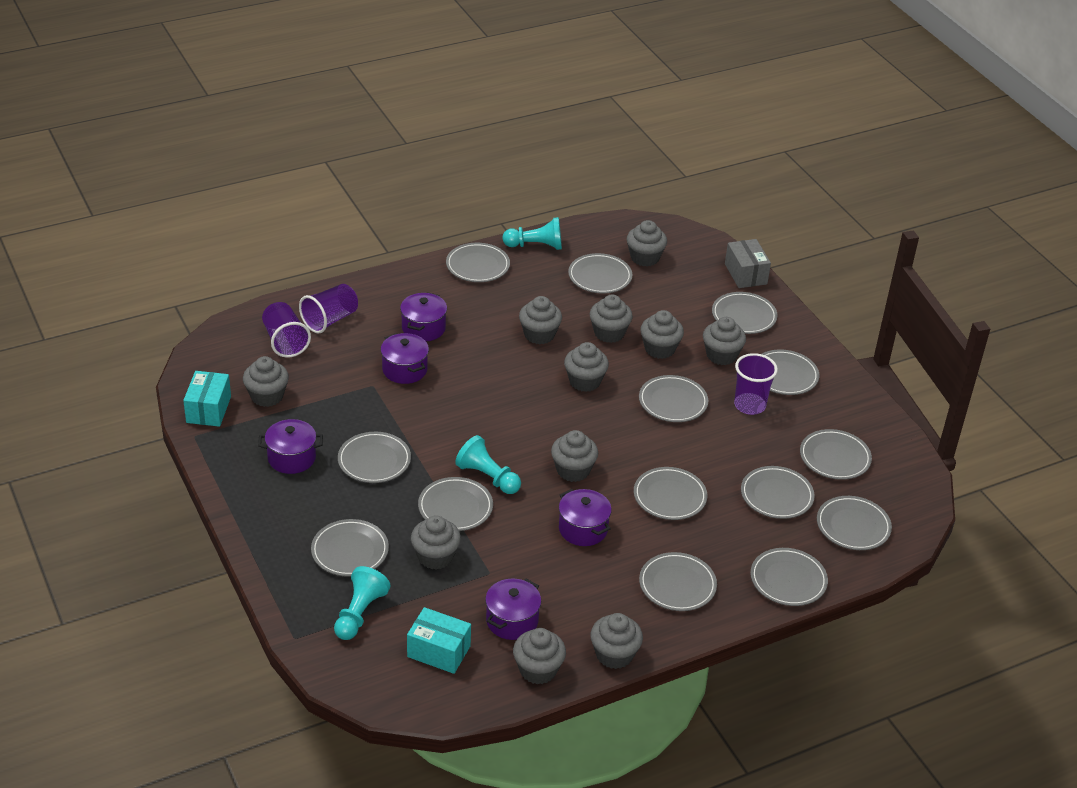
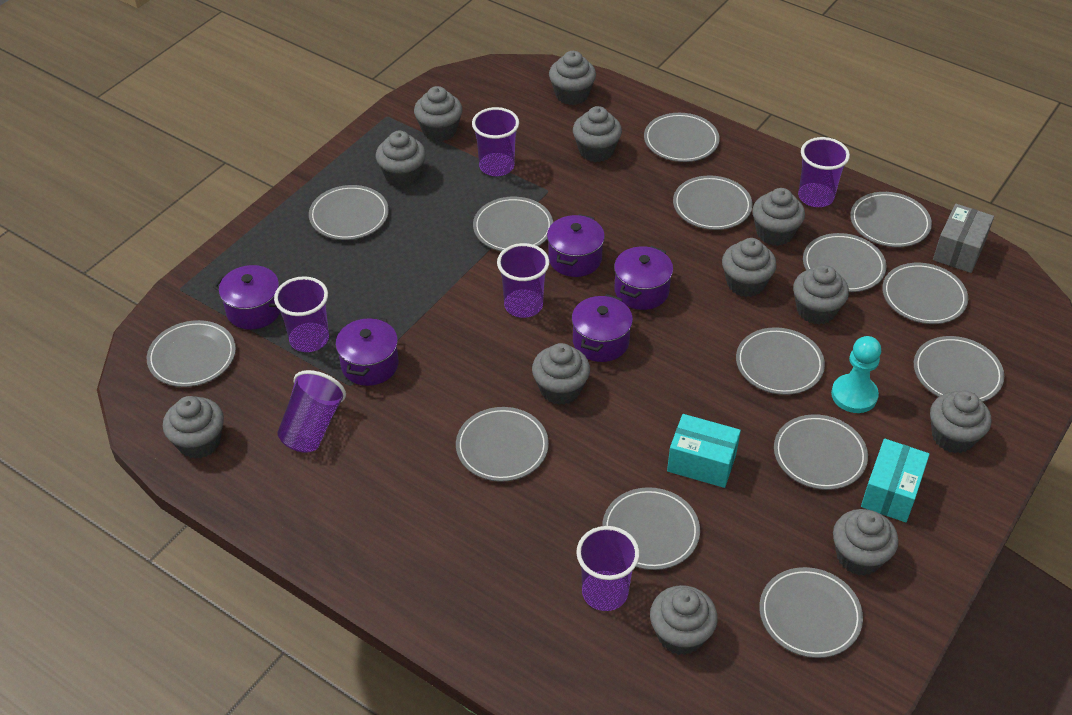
grey cupcake: [243,356,289,407] [411,515,461,570] [513,628,566,685] [519,296,562,344] [551,430,598,482] [564,342,609,392] [590,295,633,343] [590,613,643,669] [627,220,667,266] [640,310,684,359] [703,317,746,365] = 11 -> [163,396,224,459] [376,130,426,187] [414,86,463,142] [532,343,590,405] [549,51,596,105] [573,106,622,162] [650,585,718,655] [722,238,777,297] [752,188,805,246] [793,265,849,324] [833,509,898,576] [930,391,991,453] = 12
purple cup: [262,302,311,358] [299,284,358,333] [734,353,778,415] = 3 -> [274,276,329,352] [277,370,346,453] [472,107,519,176] [497,243,549,318] [576,526,640,611] [798,137,850,207] = 6
turquoise pawn: [334,566,391,640] [455,435,521,494] [502,217,562,250] = 3 -> [831,336,881,413] = 1

